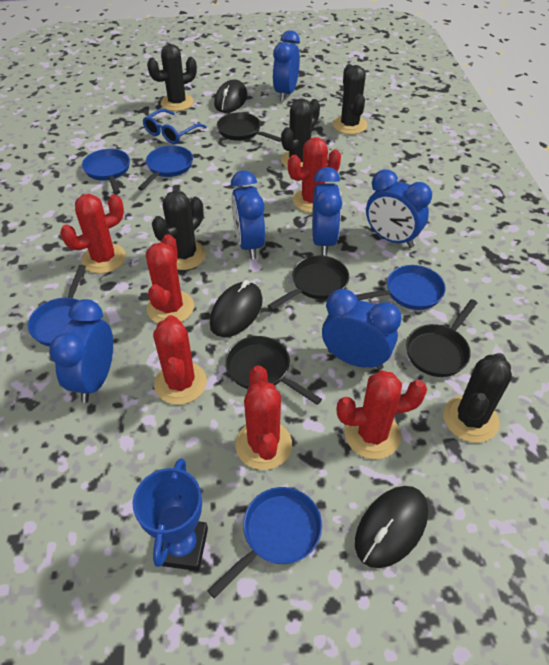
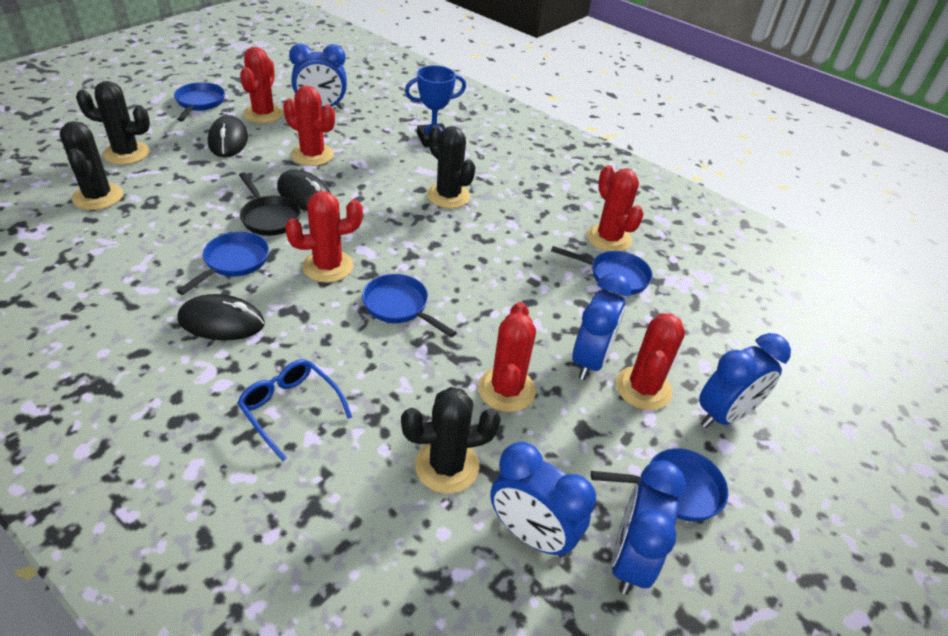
black cactus: [147,44,197,111] [152,191,206,270] [281,99,320,168] [333,64,367,134] [443,353,512,443] = 5 -> [60,121,123,210] [76,81,150,165] [401,387,501,493] [427,126,476,208] = 4
black pan: [217,112,281,142] [225,336,322,405] [268,255,349,310] [406,299,477,377] = 4 -> [239,172,301,236] = 1
blue clock: [49,299,113,403] [231,170,265,259] [273,30,300,102] [312,167,342,256] [322,289,402,370] [366,169,432,248] = 6 -> [289,43,347,109] [490,442,596,558] [572,273,631,380] [611,461,686,595] [699,333,791,428] = 5

